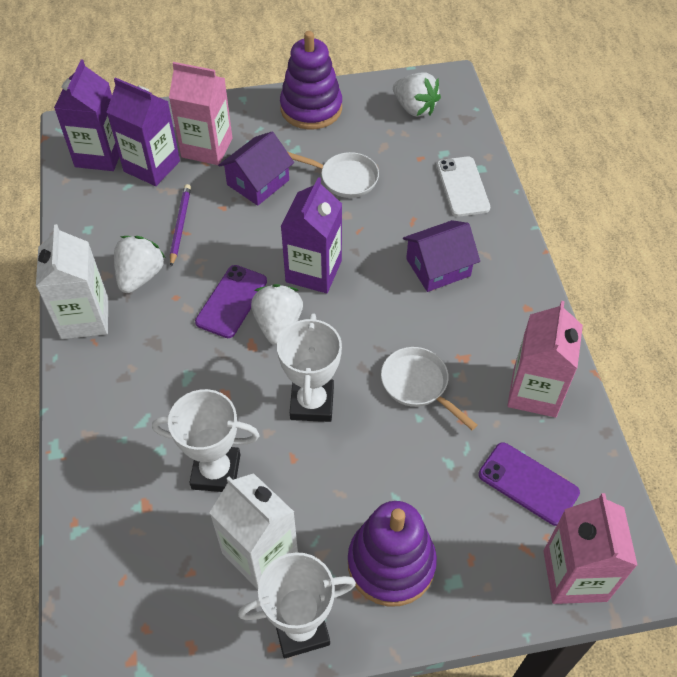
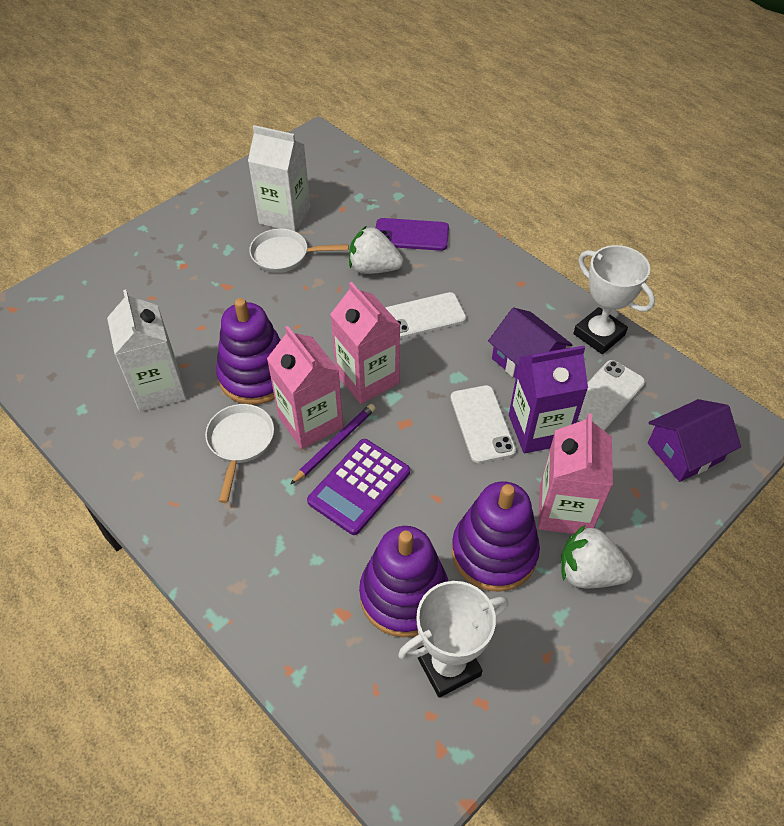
purple calculator: none = 0 -> [307,439,410,535] = 1
purple carton: [54,60,119,171] [107,77,180,186] [281,177,342,293] = 3 -> [509,346,588,453] = 1
purple phone: [195,265,267,338] [479,442,580,526] = 2 -> [376,218,449,251] = 1
purple stacking toy: [280,31,342,130] [348,501,437,607] = 2 -> [216,298,281,405] [359,526,448,637] [452,481,540,592] = 3
white phone: [437,157,490,217] = 1 -> [385,292,466,339] [450,385,516,463] [578,360,645,431] = 3
white strawberry: [114,236,165,293] [251,284,303,345] [393,72,441,117] = 3 -> [349,226,403,274] [561,524,633,588] = 2
white trophy: [152,389,259,492] [238,552,356,658] [277,313,342,422] = 3 -> [398,581,508,698] [573,245,655,354] = 2

